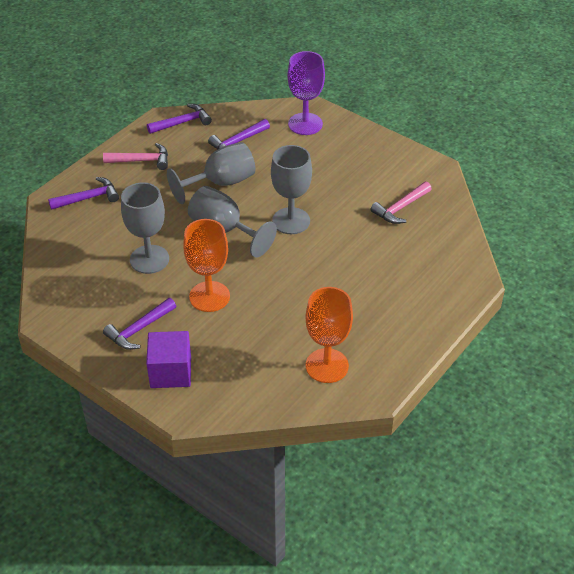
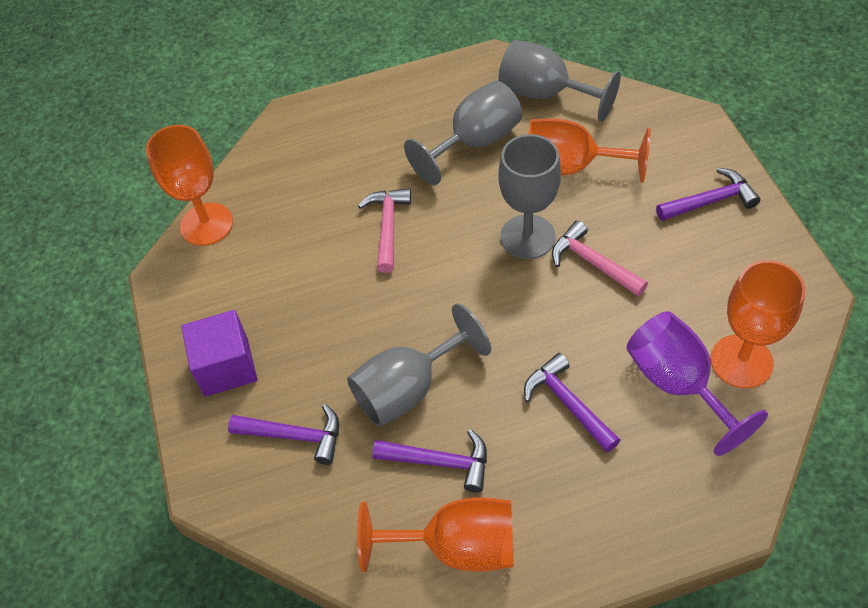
orange goblet: [183,219,230,312] [305,287,353,383] = 2 -> [146,125,233,246] [357,498,514,572] [528,119,651,183] [711,260,805,388] = 4

